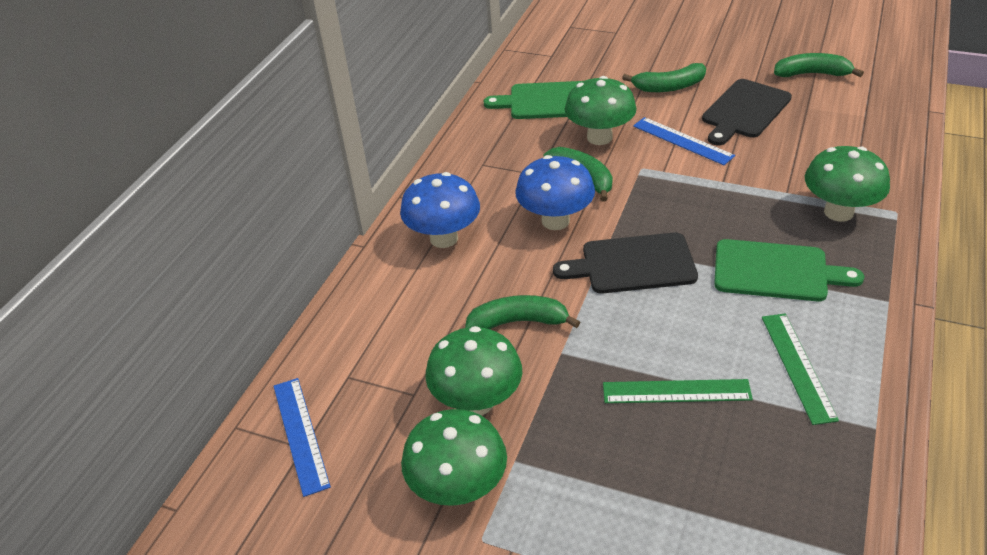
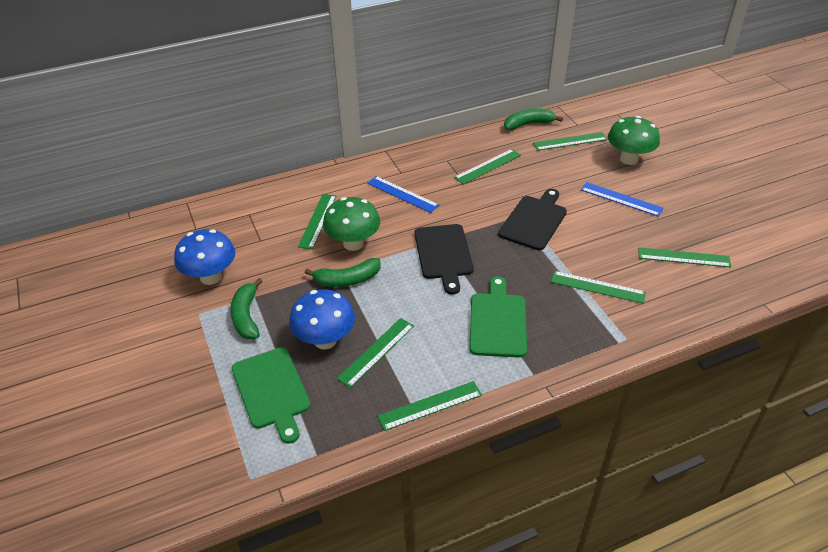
green banana: [465,295,580,329] [544,147,613,202] [622,63,706,92] [774,53,864,77] = 4 -> [230,278,263,340] [305,258,381,287] [504,109,563,130] = 3
green mushroom: [401,409,507,506] [425,326,522,415] [565,76,637,145] [805,146,890,222] = 4 -> [323,197,380,251] [608,116,660,165] = 2
green ruler: [603,379,753,403] [762,314,839,425] = 2 -> [298,194,336,249] [337,318,414,388] [378,381,482,431] [454,149,521,184] [533,132,608,151] [551,271,646,304] [638,247,731,268] = 7

